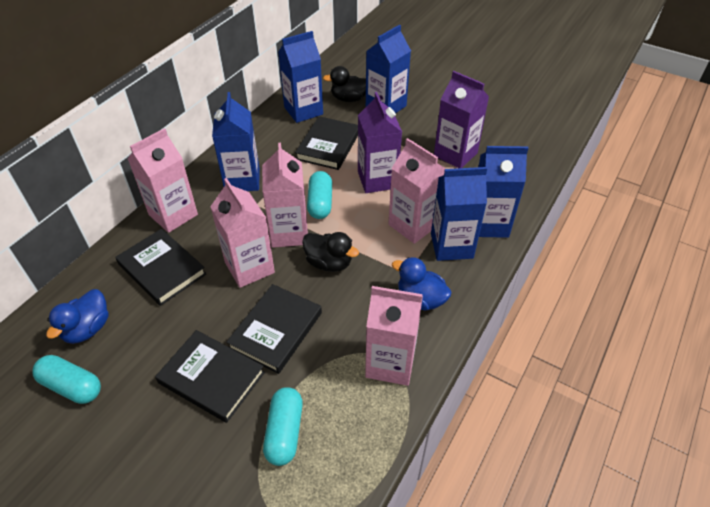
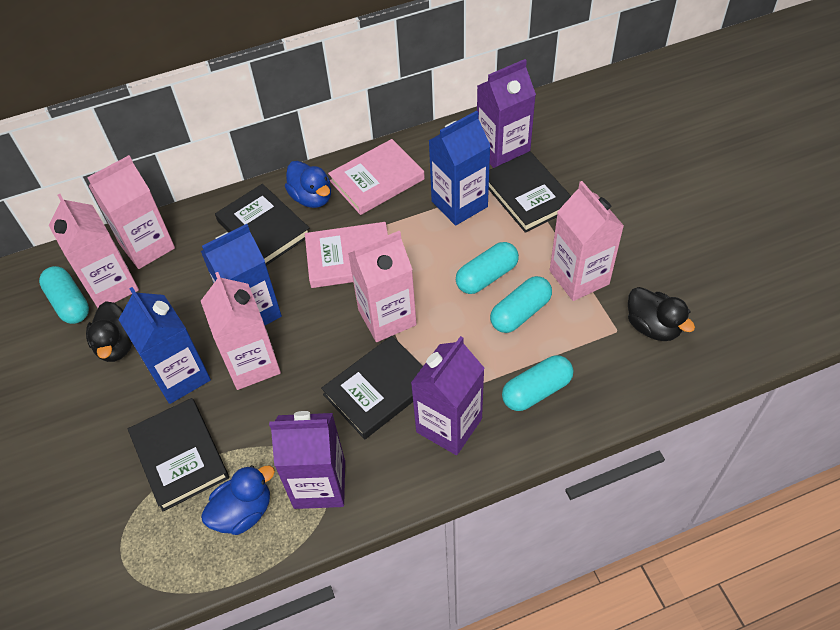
blue carton: [212,92,260,191] [278,31,323,123] [366,25,411,113] [431,167,487,261] [478,146,528,238] = 5 -> [118,287,211,404] [201,224,282,325] [428,110,490,226] = 3
pink book: none = 0 -> [305,222,388,288] [328,139,425,215] = 2
purple carton: [358,92,402,193] [434,71,489,168] = 2 -> [269,411,345,509] [411,336,485,455] [477,59,536,168] = 3
turquoise capsule: [32,355,101,404] [263,387,303,466] [307,171,332,219] = 3 -> [39,266,89,324] [456,242,519,294] [490,276,552,333] [502,355,573,411] = 4

